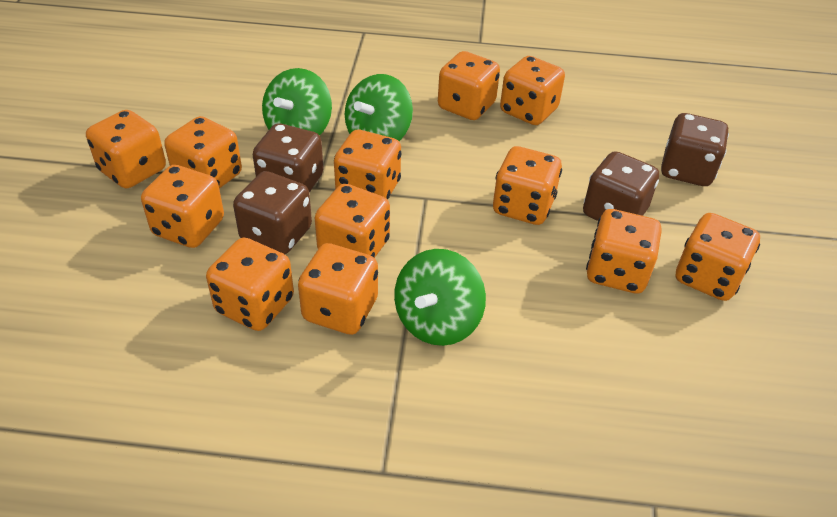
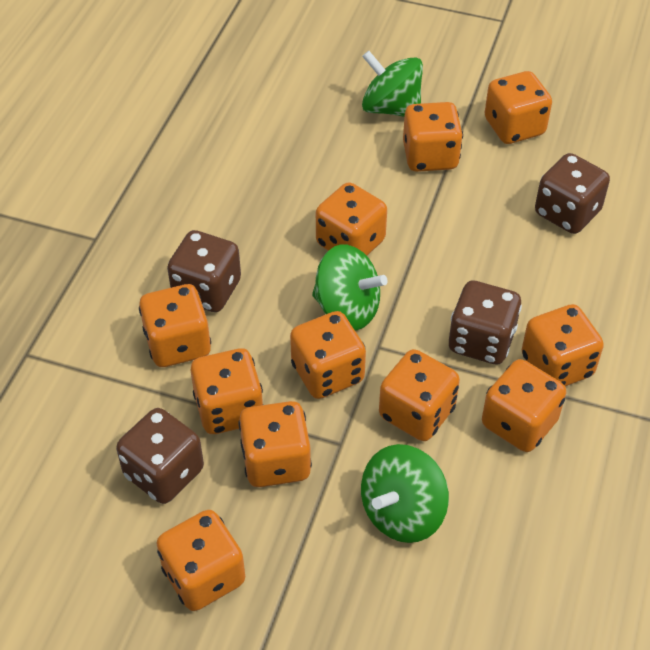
orange dice: [86,110,166,188] [141,165,224,248] [164,116,242,189] [206,238,294,331] [298,243,378,335] [315,184,390,258] [334,130,401,200] [438,51,500,120] [493,146,562,225] [500,56,565,125] [586,209,662,294] [676,213,760,301] = 12 -> [139,284,211,367] [156,510,245,611] [191,348,263,434] [239,401,312,487] [290,311,366,399] [316,182,387,256] [379,349,460,441] [403,102,463,172] [482,359,566,452] [485,71,552,144] [522,304,604,386] = 11

